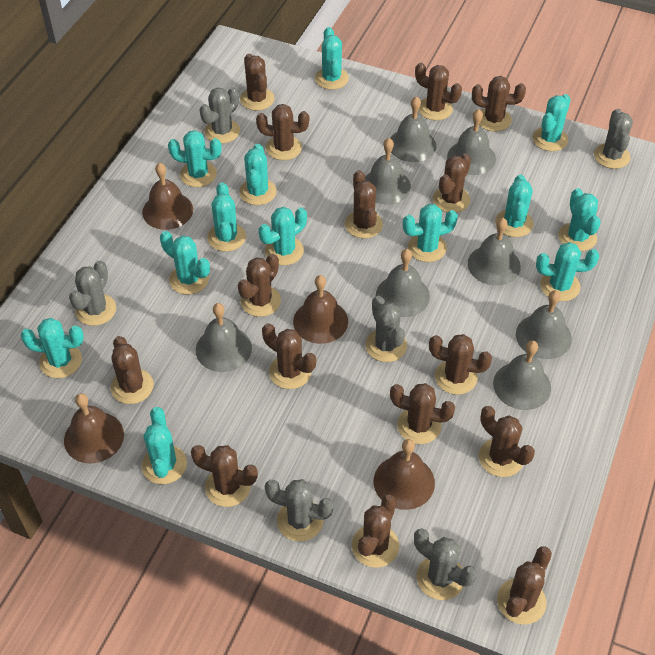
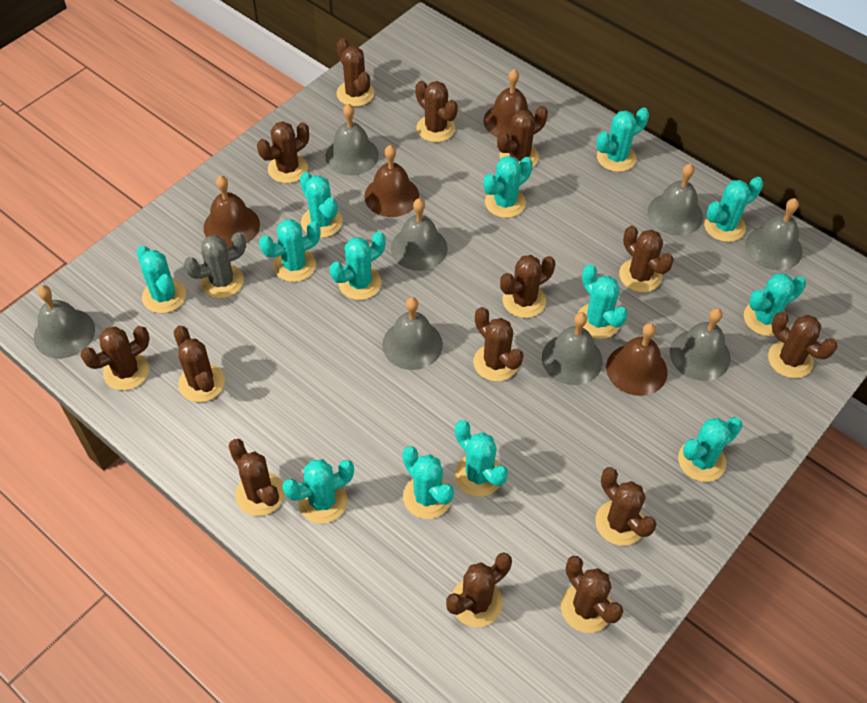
brown cactus: [110,336,154,404] [191,445,258,507] [238,254,281,317] [240,54,275,111] [256,104,309,160] [262,323,316,389] [345,170,383,238] [352,494,399,568] [390,383,455,444] [415,63,462,120] [429,334,492,395] [433,153,471,213] [472,76,526,132] [479,406,535,477] [497,546,552,625] = 15 -> [80,326,150,390] [174,326,225,402] [228,439,285,516] [257,121,309,183] [336,38,375,107] [415,81,458,142] [446,552,512,627] [473,307,524,381] [497,106,548,168] [500,255,555,318] [561,556,623,633] [595,467,657,546] [619,226,674,293] [768,312,837,378] = 14
grey cactus: [69,260,116,326] [199,87,240,143] [265,479,334,541] [365,296,407,362] [414,528,477,600] [594,109,633,169] = 6 -> [184,232,246,298] = 1

